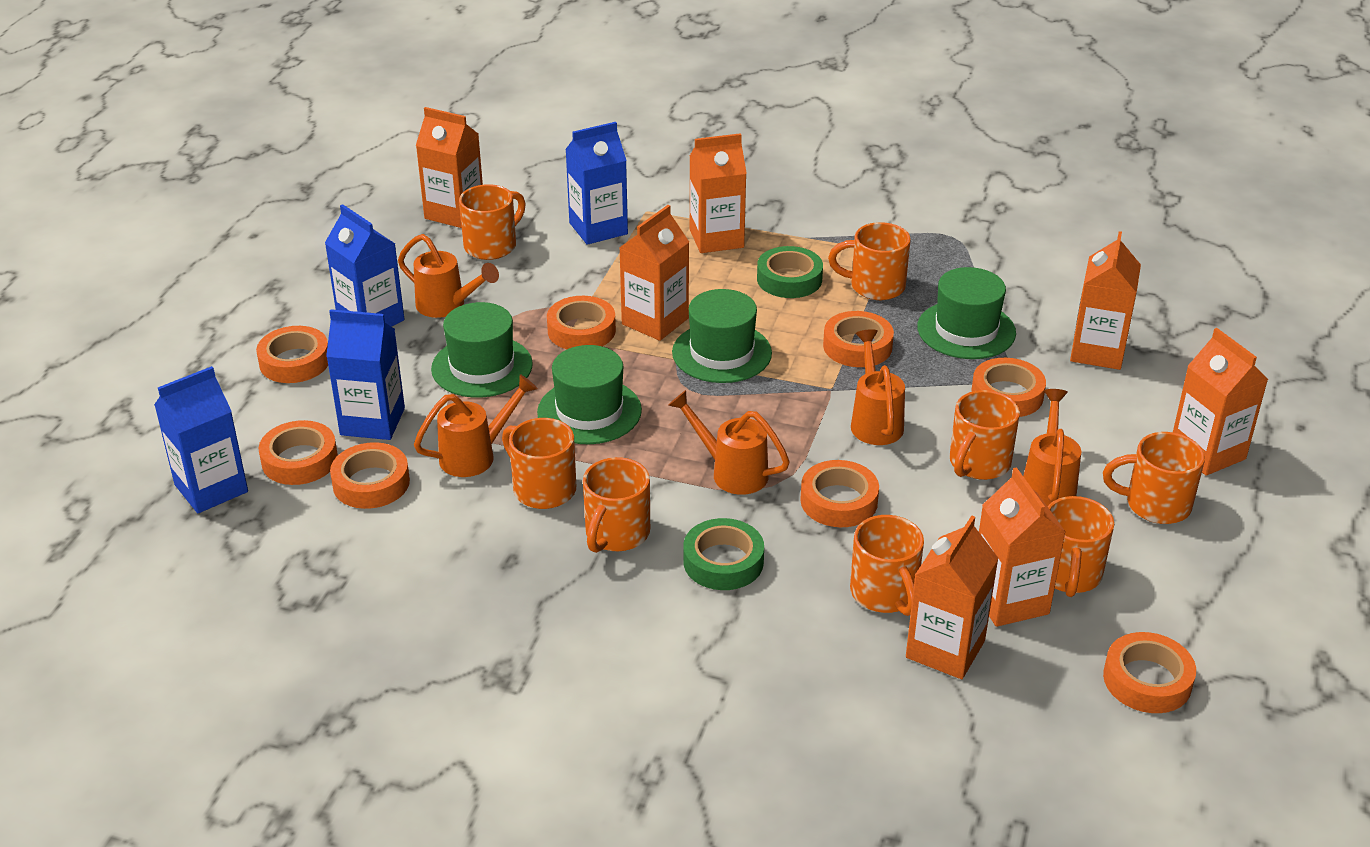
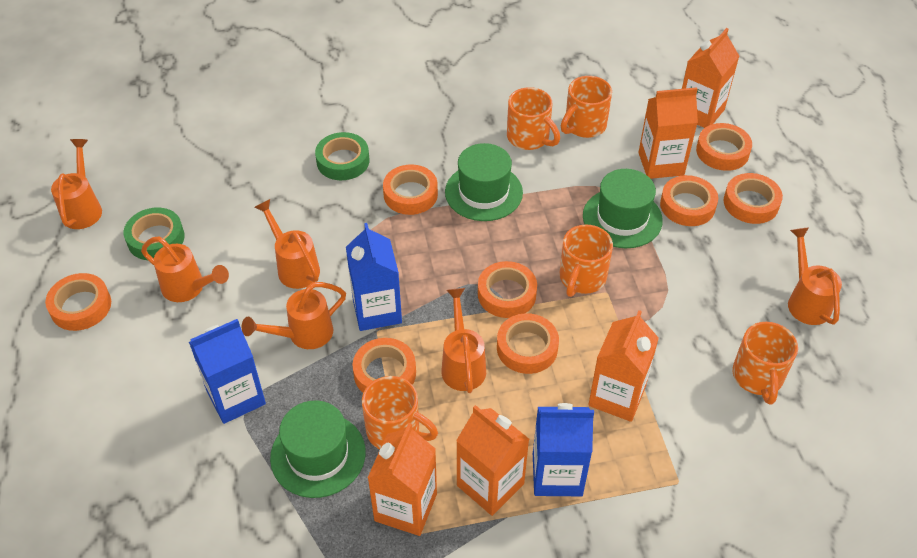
blue carton: [154,366,248,513] [325,204,405,327] [326,309,405,440] [565,122,628,245] = 4 -> [189,319,266,424] [346,223,402,331] [533,403,594,496] = 3
green hat: [431,302,533,398] [537,345,642,444] [672,289,772,383] [917,267,1016,359] = 4 -> [270,401,366,498] [445,143,523,221] [583,169,663,248] = 3
orange carton: [416,107,483,228] [619,205,689,341] [690,133,747,253] [906,515,999,679] [979,467,1065,627] [1070,231,1141,370] [1173,328,1268,476] = 7 -> [368,423,437,536] [456,405,529,516] [588,310,659,422] [638,87,698,179] [682,28,739,128] = 5
orange mug: [459,184,526,260] [502,418,576,509] [583,457,650,553] [828,222,911,300] [850,515,924,616] [950,390,1020,480] [1048,496,1114,597] [1103,432,1205,524] = 8 -> [362,376,438,449] [507,87,560,150] [559,225,613,297] [561,76,612,138] [732,322,798,405] = 5
orange watering can: [398,234,499,318] [414,374,538,477] [669,390,790,495] [851,329,905,445] [1023,389,1081,507] = 5 -> [51,139,102,229] [141,236,229,302] [242,282,346,349] [255,199,320,289] [441,288,486,393] [788,227,842,325] = 6

